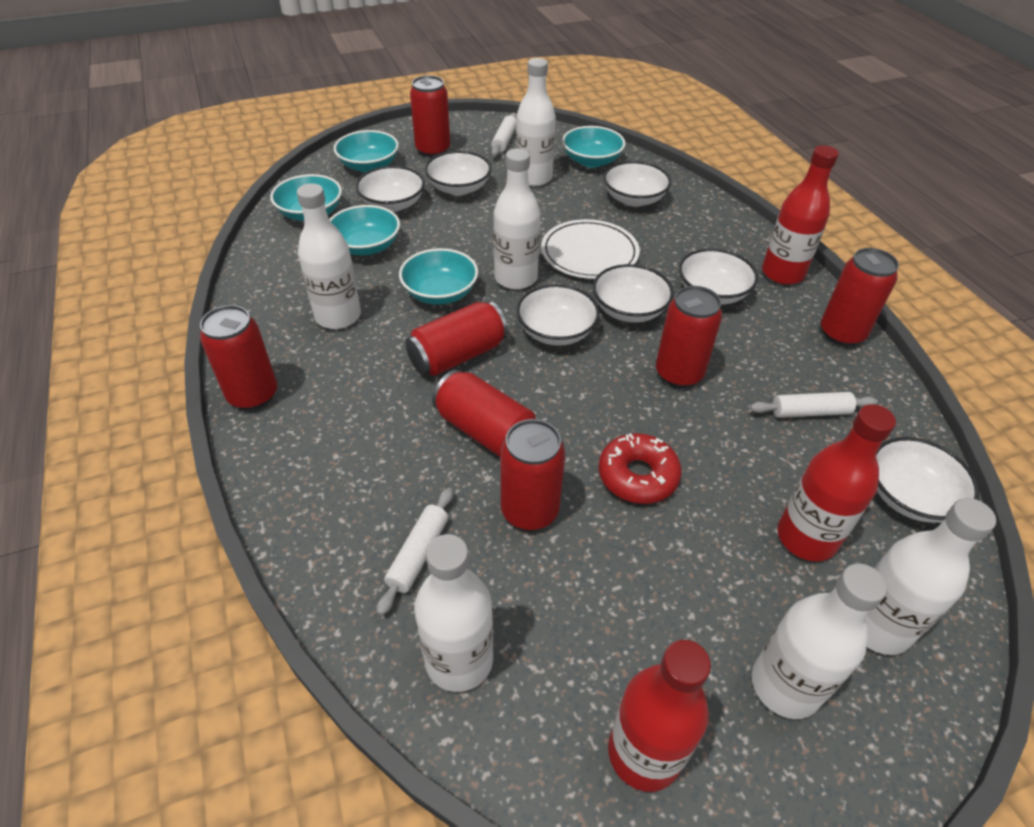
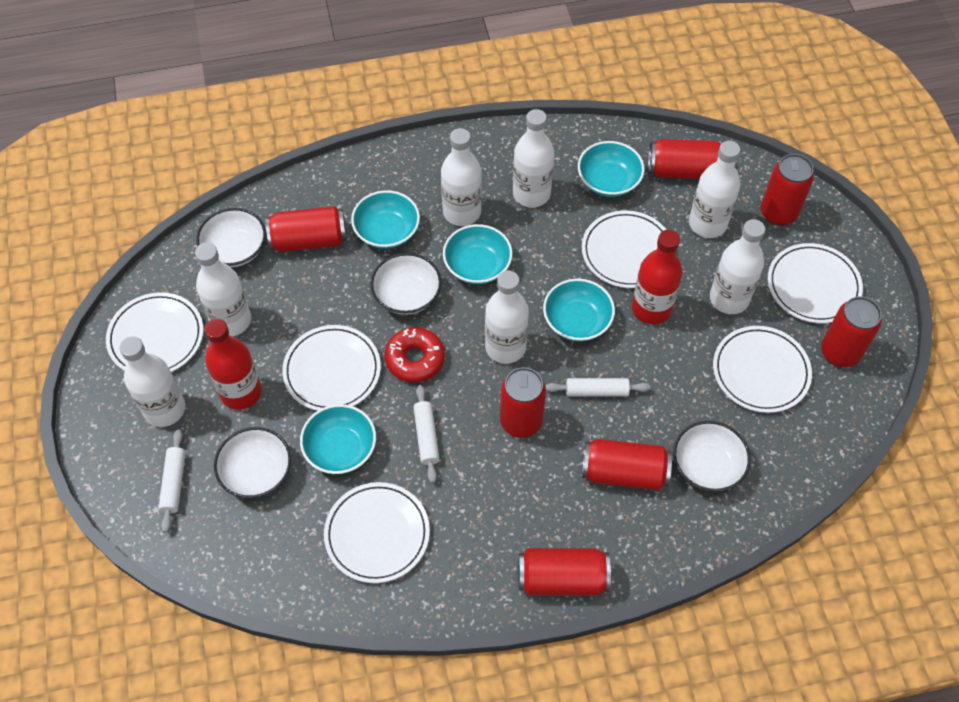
red bottle: [608,640,711,792] [762,145,839,285] [777,404,896,562] = 3 -> [204,318,262,410] [632,230,683,324] = 2
white bottle: [297,183,361,329] [414,534,493,692] [493,148,540,290] [516,58,556,186] [752,563,887,719] [865,498,996,655] = 6 -> [120,336,185,427] [195,243,251,336] [441,128,482,226] [485,271,529,364] [513,109,554,207] [689,141,740,238] [710,219,765,314] = 7
white bowl: [355,166,425,212] [425,151,491,195] [516,284,600,346] [593,264,674,323] [603,161,671,207] [679,249,758,304] [876,437,979,523] = 7 -> [196,208,266,267] [214,427,291,498] [370,253,441,315] [673,421,751,492] = 4
white plate: [541,219,640,279] = 1 -> [106,292,203,372] [282,325,381,411] [324,482,430,583] [582,210,667,288] [713,326,812,413] [768,243,863,323] = 6

